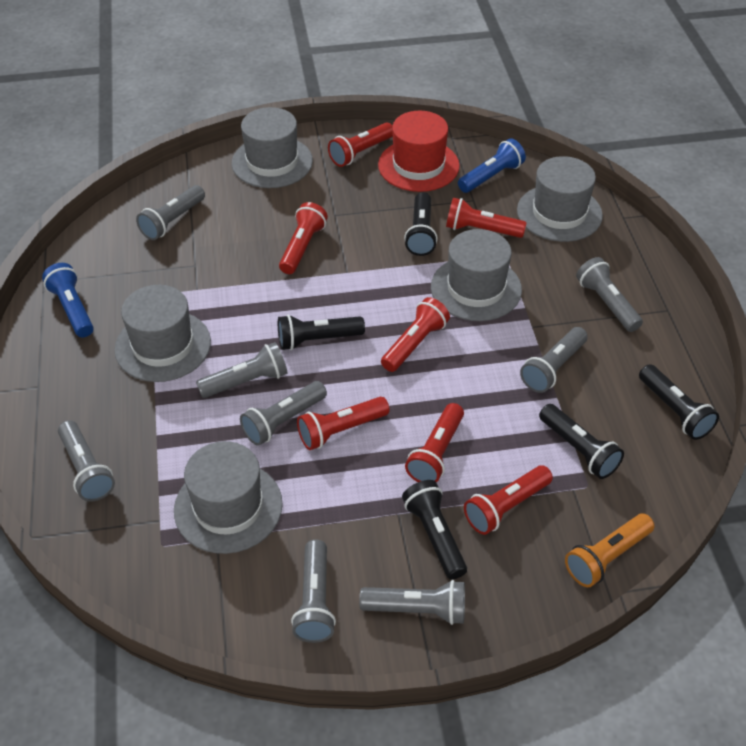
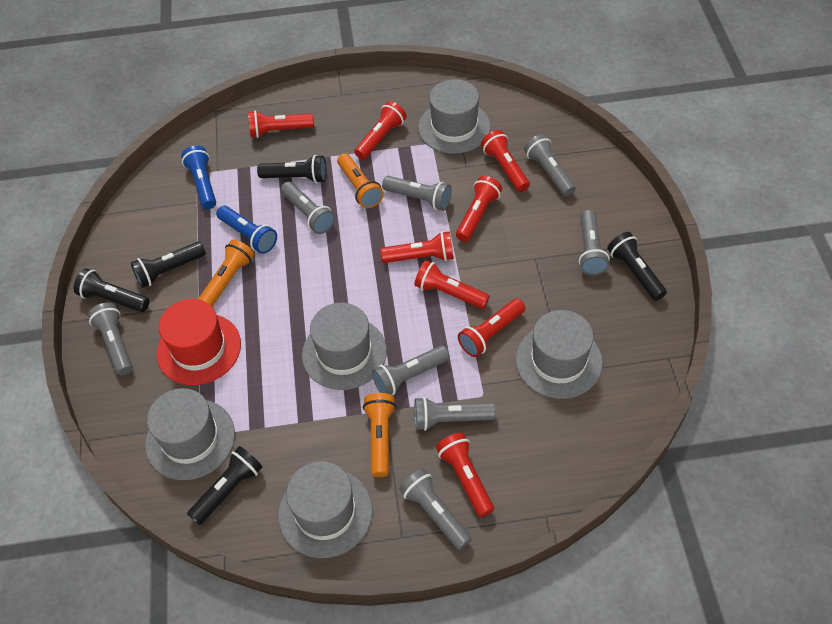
orange flashlight: [565,513,655,587] = 1 -> [198,239,254,307] [337,153,384,208] [363,393,396,477] = 3
red flashlight: [279,202,328,274] [297,397,390,450] [328,122,393,167] [381,297,450,372] [405,403,464,483] [446,198,526,238] [464,465,553,535] = 7 -> [248,111,314,138] [354,101,407,160] [380,231,454,263] [414,260,490,309] [436,432,494,517] [456,176,502,242] [458,298,525,357] [481,130,530,192] = 8

